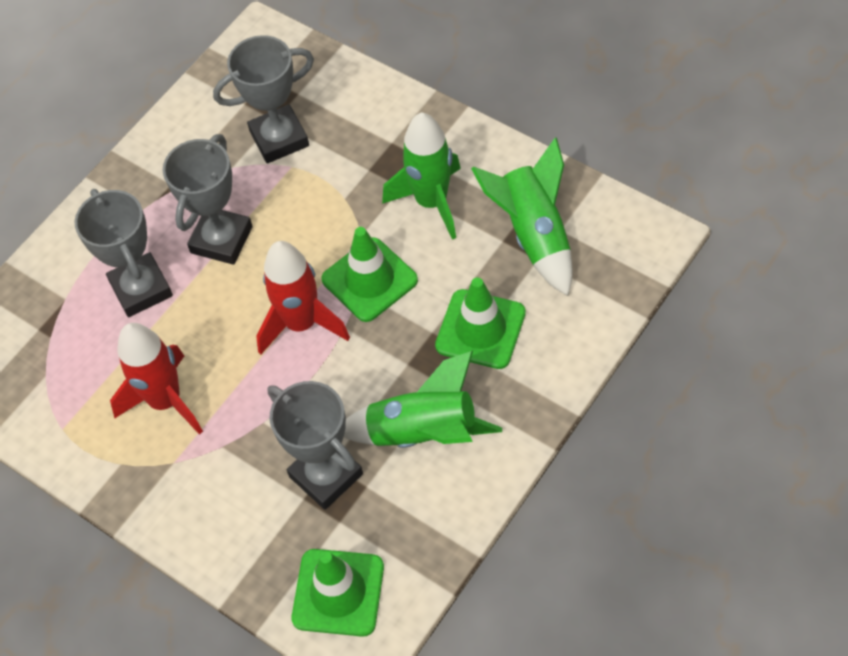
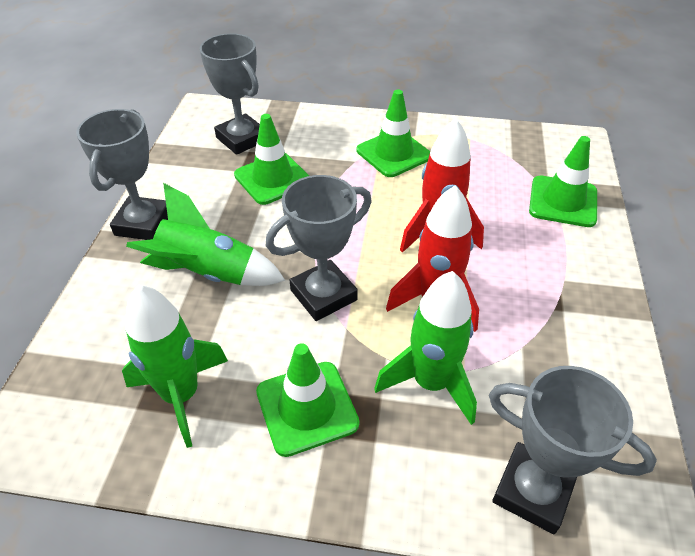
green traffic cone: [292,549,384,637] [321,227,418,322] [435,277,526,369] = 3 -> [234,114,309,205] [256,343,359,457] [357,90,430,177] [529,136,597,227] = 4

